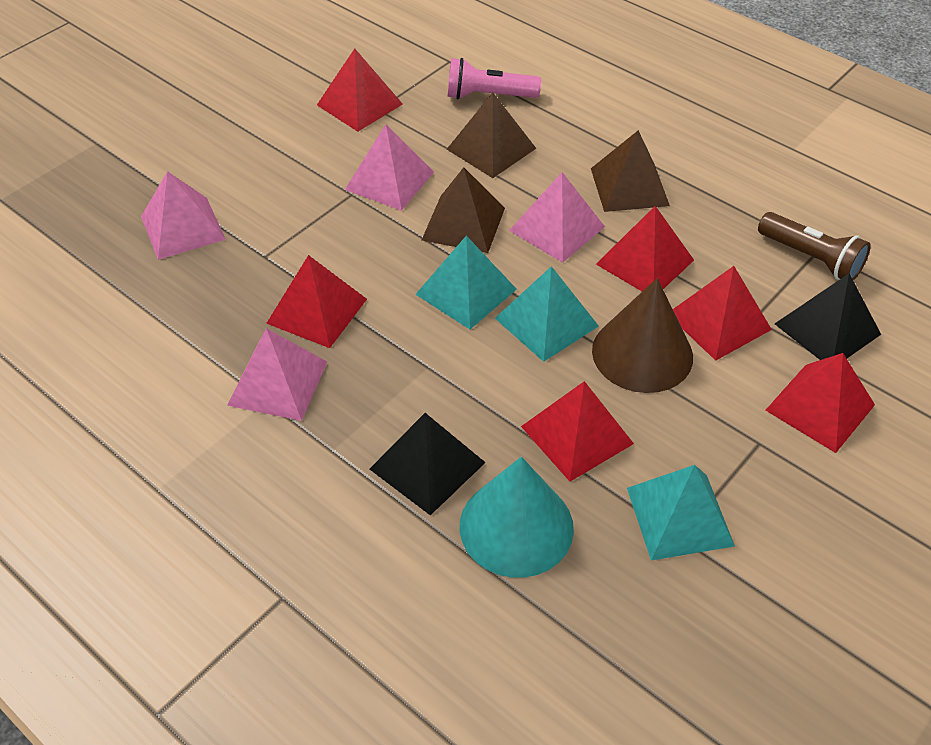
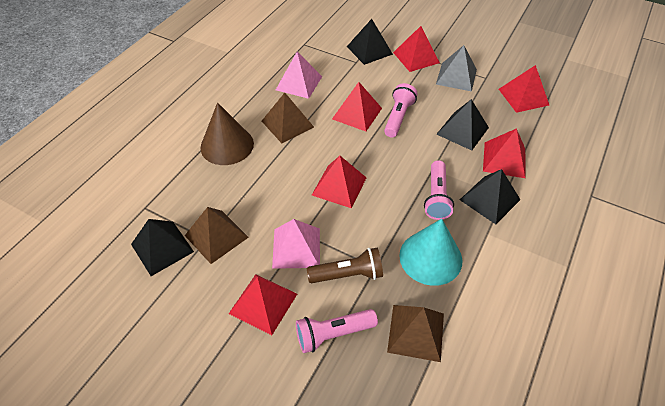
black pyramid: [370,413,486,515] [775,274,881,360] = 2 -> [131,219,194,276] [347,19,393,65] [436,99,489,151] [460,169,520,224] = 4
grey pyramid: none = 0 -> [436,45,477,92] = 1
pink flashlight: [447,58,541,99] = 1 -> [296,309,378,353] [384,83,417,137] [424,160,454,220] = 3
pink pyramid: [141,171,226,260] [227,328,327,421] [345,124,434,211] [509,172,605,263] = 4 -> [272,219,320,269] [276,52,322,99] = 2
turquoise pyramid: [415,236,517,329] [495,266,599,362] [627,465,735,560] = 3 -> none = 0

